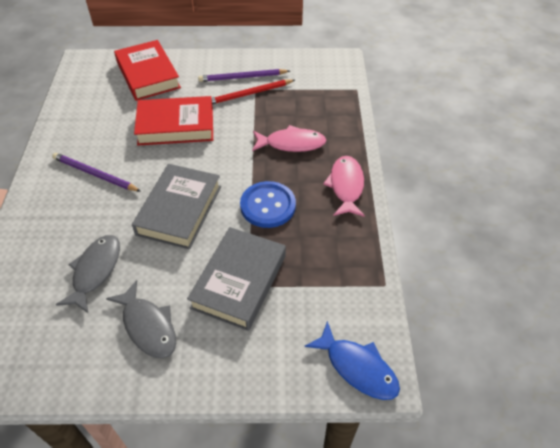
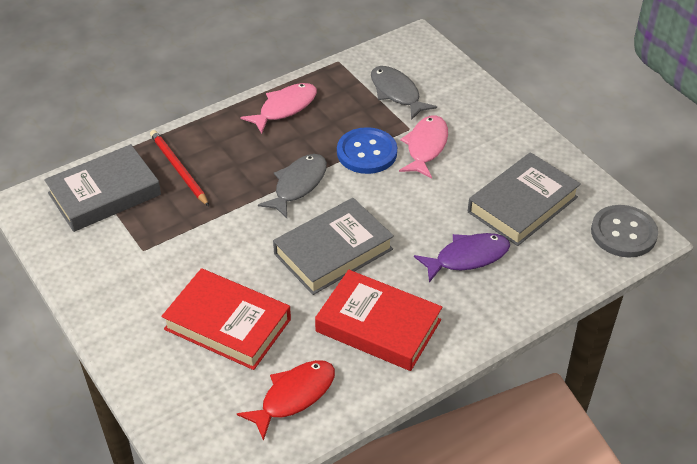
blue fish: [304,321,400,400] = 1 -> none = 0
grey book: [132,164,221,249] [187,227,286,331] = 2 -> [44,144,161,232] [273,198,394,295] [468,152,581,246] = 3
grey button: none = 0 -> [591,205,658,258] = 1
purple fish: none = 0 -> [414,233,510,282] = 1
purple pencil: [52,153,140,191] [198,69,290,82] = 2 -> none = 0
red fish: none = 0 -> [237,360,335,441] = 1

